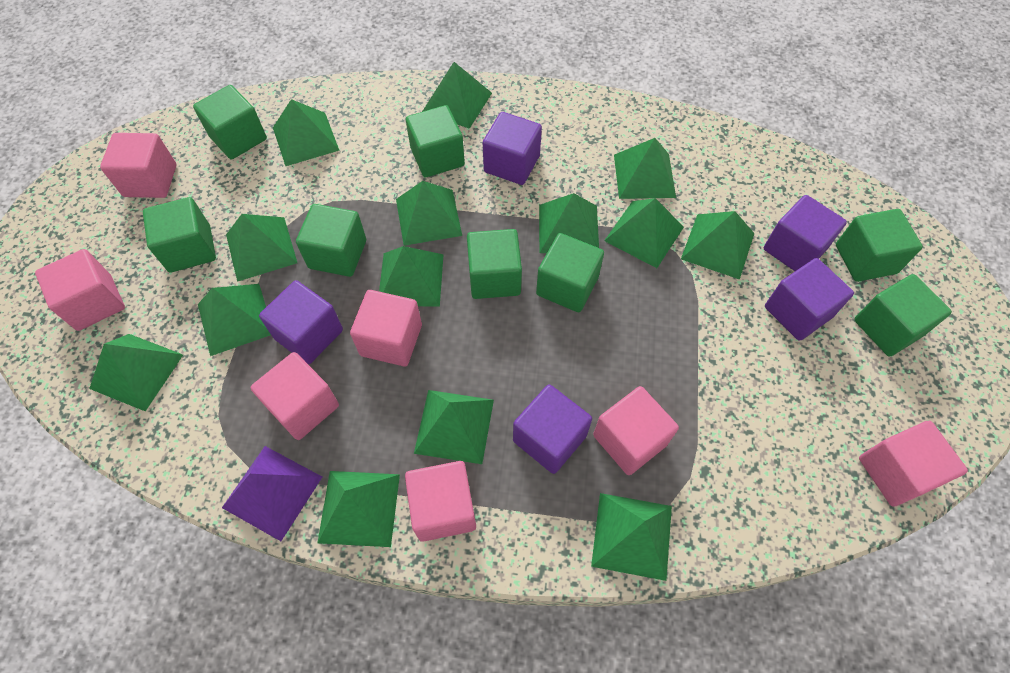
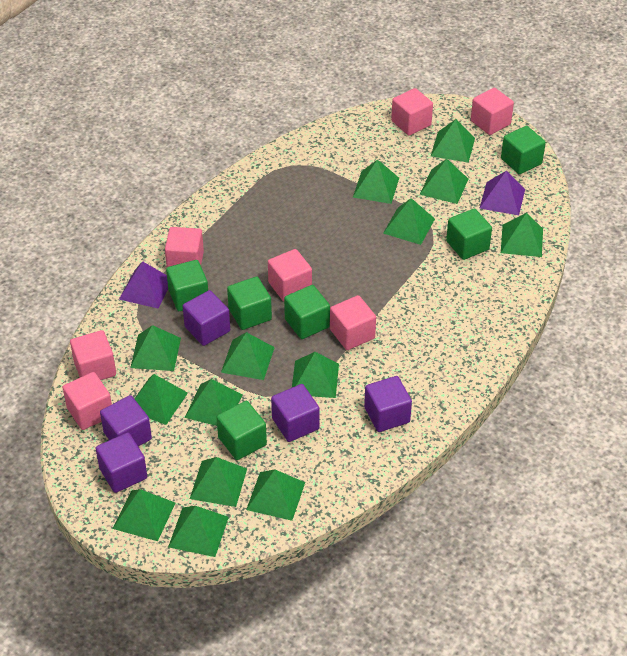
green cube: [143,197,216,273] [193,85,267,159] [296,204,366,277] [406,105,465,177] [467,229,522,299] [536,233,604,312] [836,209,923,282] [854,274,952,357] = 8 -> [166,260,208,311] [216,401,267,460] [227,276,272,330] [284,285,330,339] [446,208,492,260] [501,126,546,174] = 6
purple pyramid: [222,446,322,541] = 1 -> [119,261,168,308] [480,171,525,215] = 2

